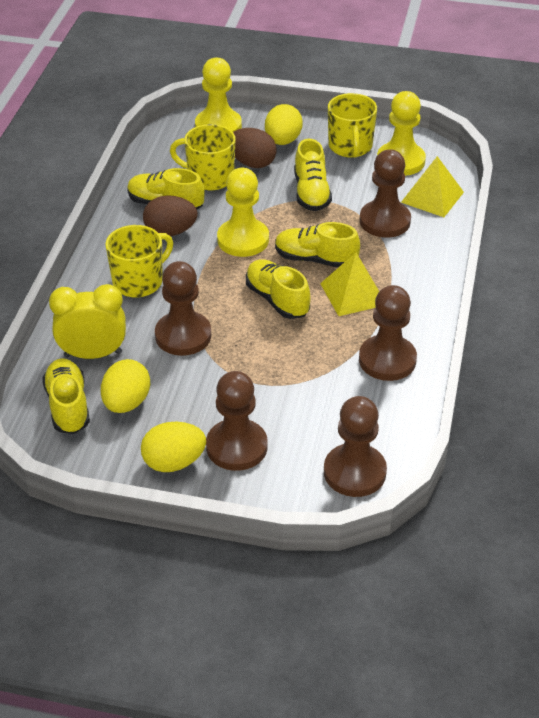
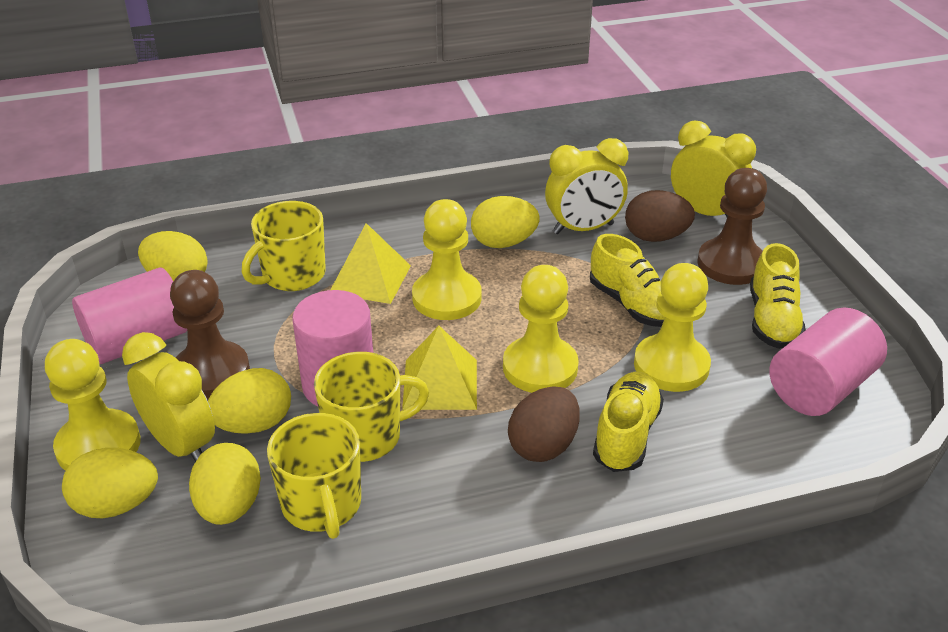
brown pawn: [155,261,211,356] [206,371,268,471] [324,396,387,497] [359,285,417,381] [360,149,411,238] = 5 -> [170,270,250,399] [697,168,767,285] = 2
pink cylinder: none = 0 -> [72,267,187,364] [292,290,373,406] [769,308,887,416] = 3
yellow clock: [49,284,126,359] = 1 -> [122,332,215,462] [545,138,628,234] [671,120,756,217] = 3
yellow egg: [101,359,150,413] [141,422,206,472] [265,104,303,145] = 3 -> [62,448,158,519] [138,231,208,281] [189,443,261,525] [208,368,291,434] [471,196,540,248] = 5
yellow pawn: [195,58,242,132] [217,168,269,257] [377,91,426,176] = 3 -> [45,339,141,471] [412,199,481,320] [503,265,579,393] [634,263,711,392] = 4
yellow shoe: [42,359,90,434] [127,168,205,209] [246,259,311,319] [275,222,360,268] [294,139,332,211] = 5 -> [590,234,665,327] [593,372,664,472] [750,243,806,349] = 3

